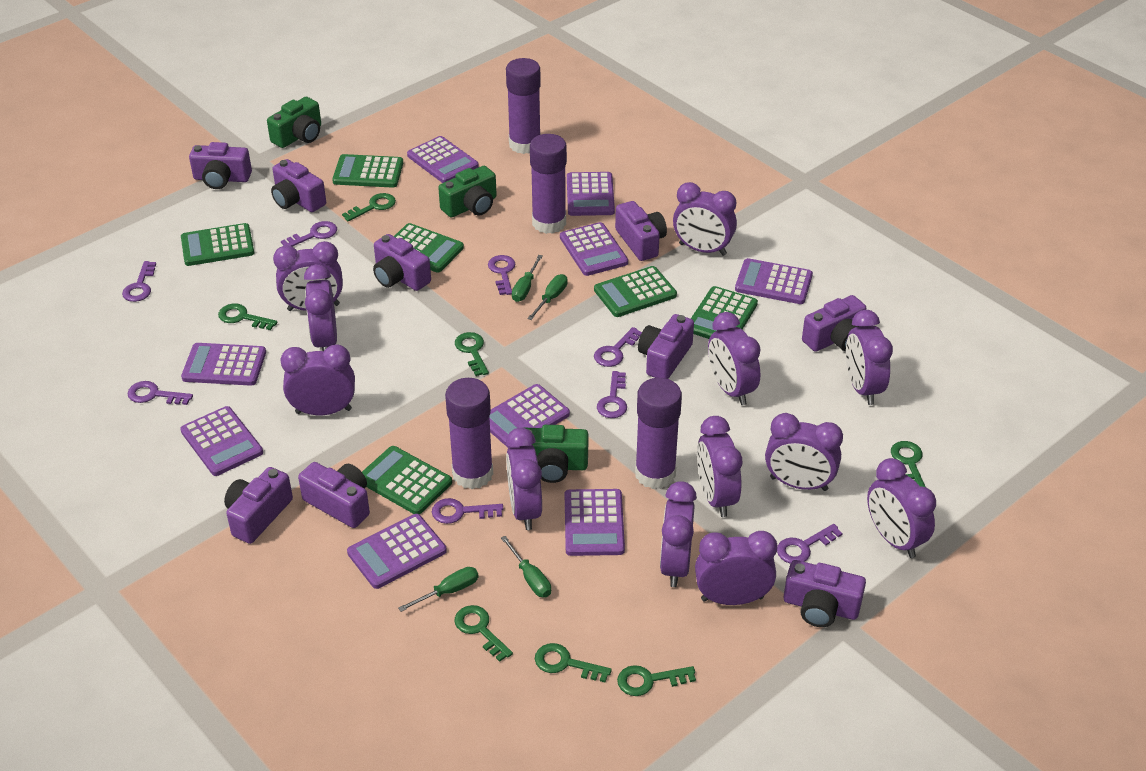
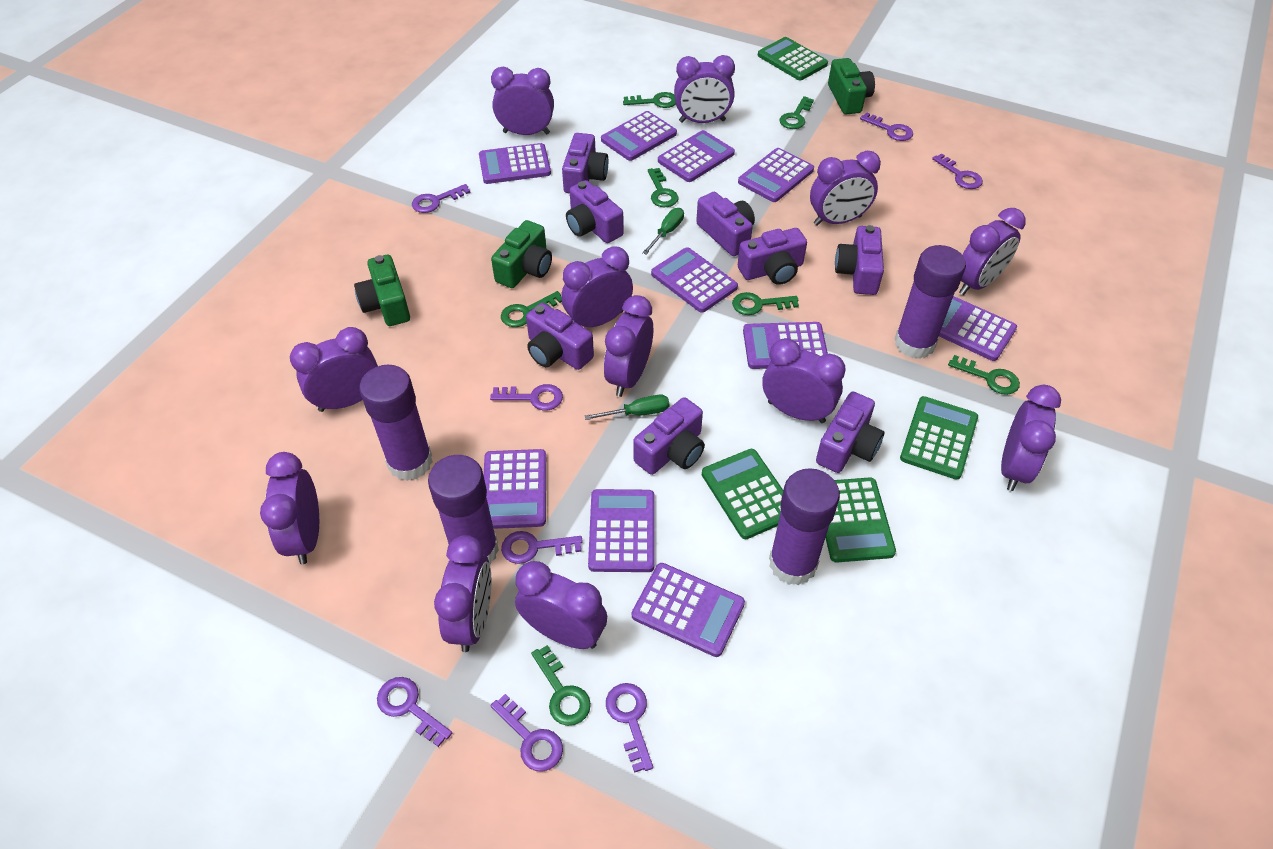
green calculator: [181,223,254,266] [332,154,403,188] [362,446,452,515] [394,223,464,273] [594,266,677,317] [691,286,758,339] = 6 -> [702,449,783,539] [758,37,828,80] [825,477,896,562] [900,396,978,480] = 4
green screwdriver: [398,567,479,612] [501,536,551,598] [512,255,542,302] [527,274,568,320] = 4 -> [585,395,669,420] [642,208,684,255] = 2
purple calculator: [180,406,263,476] [181,343,266,386] [347,514,447,589] [407,136,479,183] [489,384,570,447] [560,222,628,276] [565,489,625,556] [567,172,615,216] [735,258,813,304] = 9 -> [479,143,551,184] [483,449,546,529] [588,489,655,572] [601,111,677,161] [632,563,745,657] [651,247,738,313] [658,130,735,182] [738,148,814,202] [743,322,828,369] [939,296,1017,361] = 10
purple camera: [189,142,252,189] [224,467,293,544] [271,159,326,212] [298,462,370,528] [373,234,431,291] [615,201,667,261] [638,314,694,379] [784,560,866,627] [802,295,866,352] = 9 -> [526,303,594,370] [562,133,608,194] [566,180,624,243] [633,397,705,475] [696,192,755,256] [738,228,807,285] [816,392,884,473] [835,225,884,295] = 8

